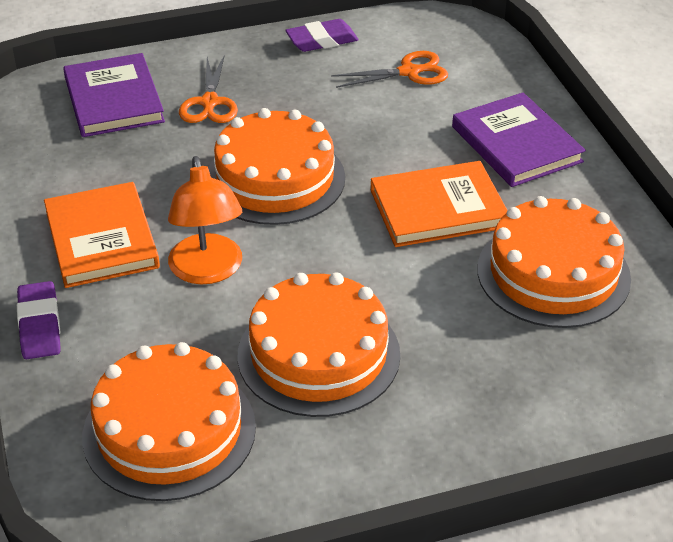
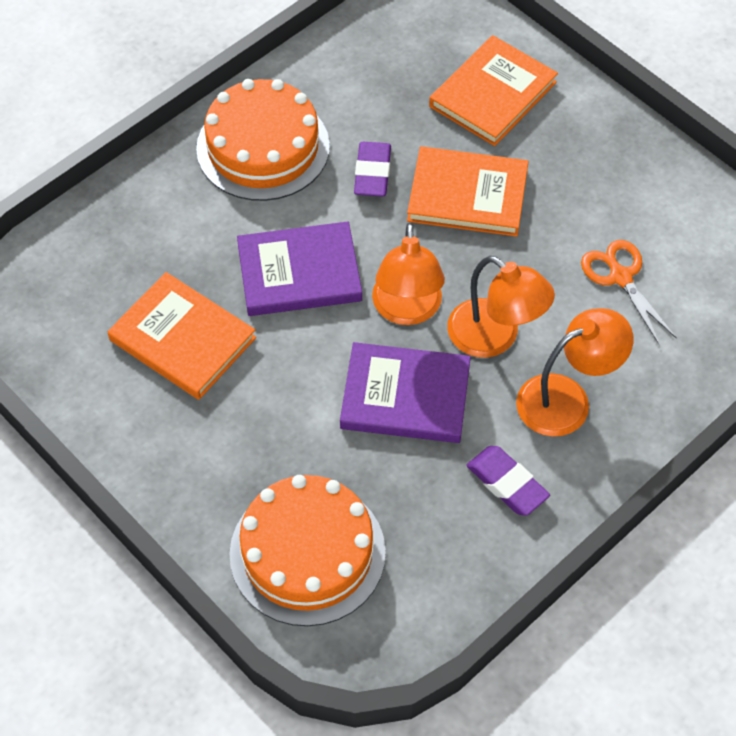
orange book: [44,182,160,288] [371,161,508,247] = 2 -> [108,272,256,400] [407,146,529,237] [429,35,558,146] = 3
orange cake: [82,342,256,501] [208,108,345,225] [237,272,400,417] [477,196,631,328] = 4 -> [196,79,330,201] [229,475,386,626] = 2
orange lamp: [168,156,242,284] = 1 -> [372,223,445,325] [447,256,555,358] [516,308,633,437] = 3
orange scissors: [179,54,238,123] [331,51,448,88] = 2 -> [581,240,676,345] = 1

